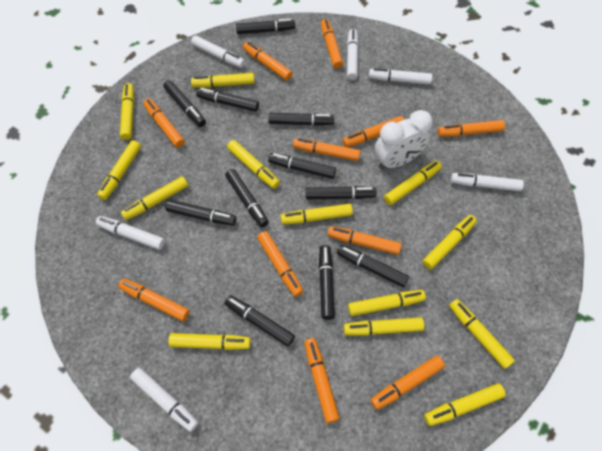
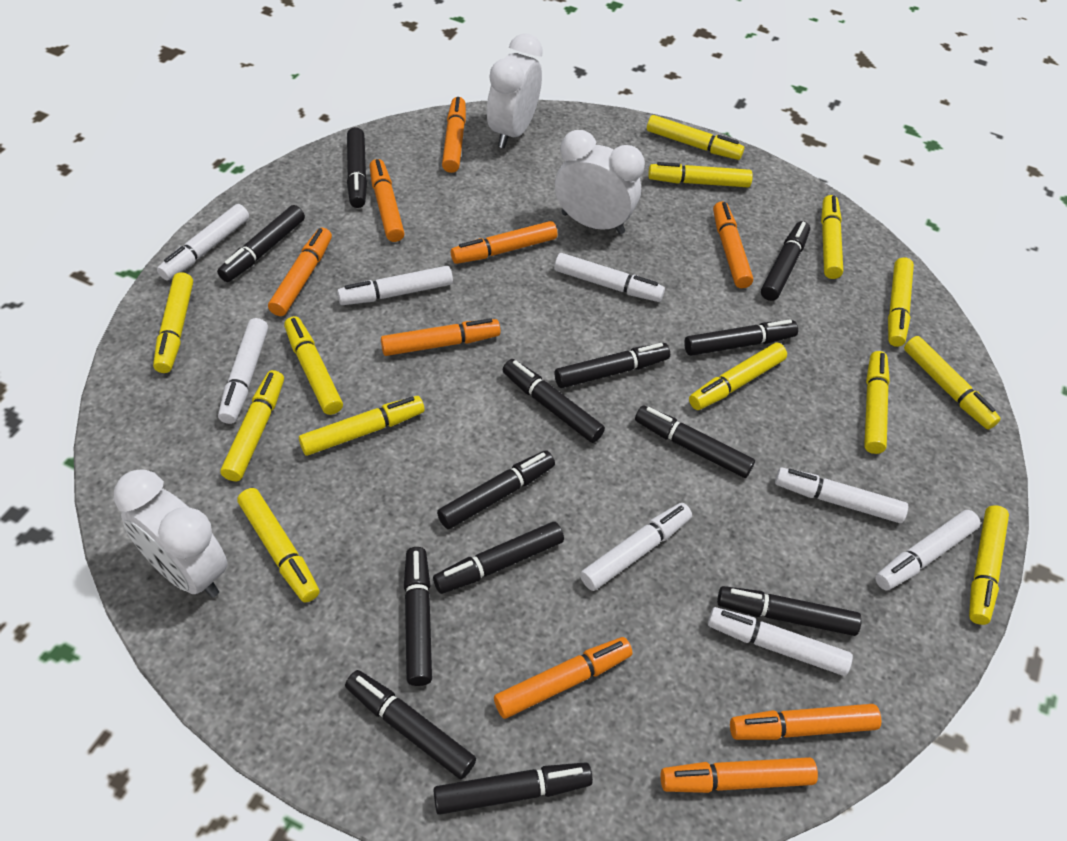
black marker: [163,80,206,127] [165,200,236,226] [196,88,259,112] [225,169,269,227] [225,295,295,347] [236,19,295,34] [268,113,334,126] [268,153,336,179] [306,186,377,199] [319,245,335,320] [337,245,409,287] = 11 -> [217,205,305,282] [345,670,476,779] [347,127,367,208] [404,547,432,686] [433,522,564,594] [433,762,593,815] [437,450,555,529] [503,359,605,443] [555,343,670,388] [635,405,755,478] [684,319,798,356] [717,586,862,636] [761,221,810,301] = 13
orange marker: [118,279,190,321] [143,99,185,148] [243,42,293,81] [257,231,304,297] [293,138,361,161] [304,338,340,423] [321,19,343,69] [328,226,402,255] [343,116,404,147] [371,356,445,410] [438,120,505,137] = 11 -> [268,227,332,316] [370,159,405,242] [381,318,501,356] [442,97,466,173] [451,221,557,264] [494,637,633,719] [660,757,818,793] [713,201,753,288] [730,704,881,740] = 9
white clock: [375,110,433,169] = 1 -> [114,469,228,598] [487,33,543,148] [555,130,645,234] = 3
white marker: [96,216,165,250] [130,368,198,432] [191,35,245,68] [347,29,358,80] [369,68,432,85] [451,173,524,191] = 6 -> [157,204,249,280] [218,318,268,424] [337,266,453,305] [554,253,665,302] [580,503,692,591] [708,607,853,676] [775,468,908,523] [875,510,981,591] = 8

